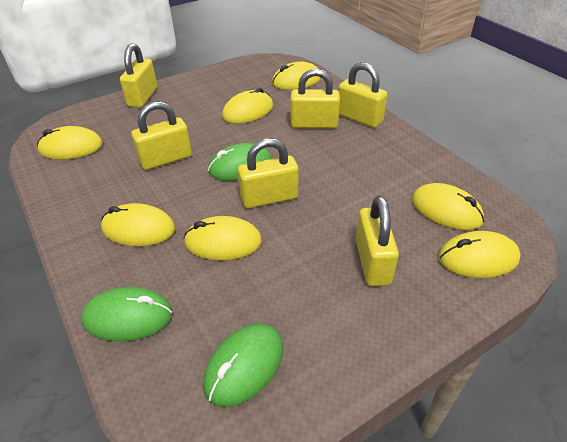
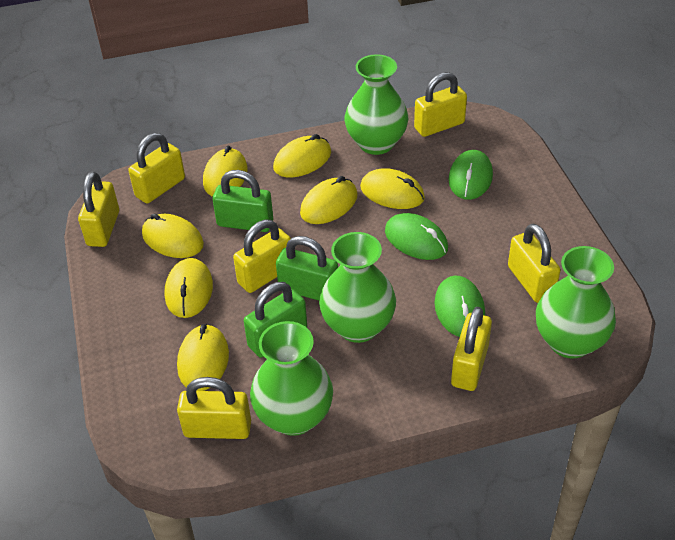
green padlock: none = 0 -> [213,170,273,232] [244,282,307,358] [276,236,338,301] = 3
green vase: none = 0 -> [250,321,333,436] [319,232,396,343] [345,54,408,155] [536,246,616,359] = 4
yellow padlock: [120,43,157,108] [131,101,192,170] [238,138,299,208] [290,69,340,129] [338,62,388,128] [356,196,399,286] = 6 -> [78,171,119,247] [129,133,185,204] [177,377,251,439] [233,220,291,293] [414,72,467,137] [451,307,492,391] [508,223,561,303] = 7

